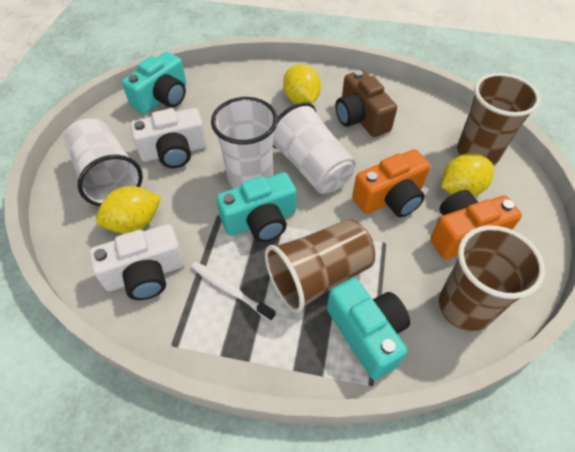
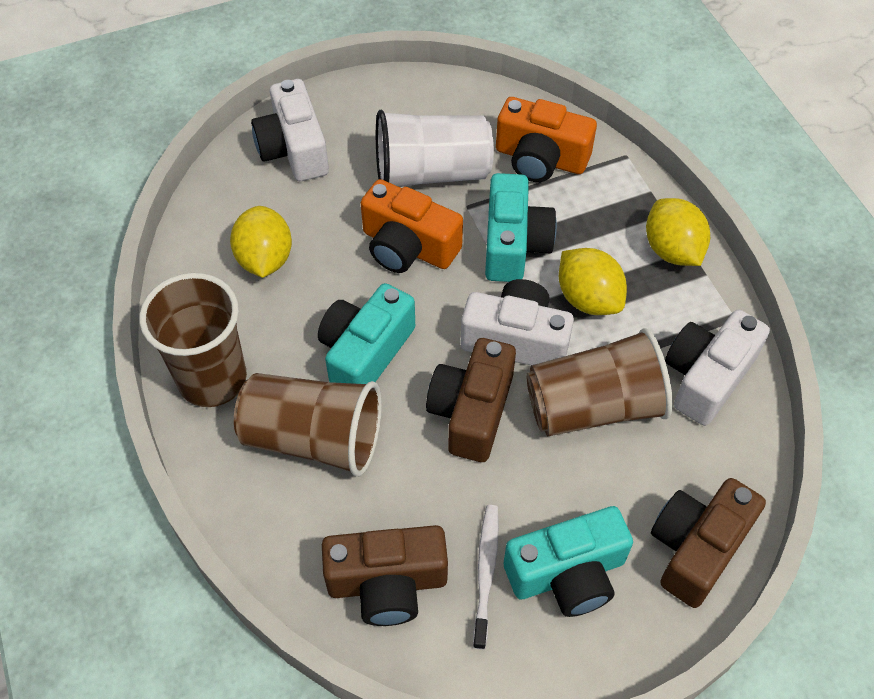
brown camera: [335,70,397,137] = 1 -> [322,525,448,626] [426,338,516,462] [651,478,766,608] = 3
white camera: [89,224,185,300] [130,108,207,168] = 2 -> [251,79,329,181] [461,279,574,366] [665,310,770,426] = 3
white cup: [64,118,143,206] [211,97,278,188] [273,102,356,194] = 3 -> [376,110,494,187] = 1

